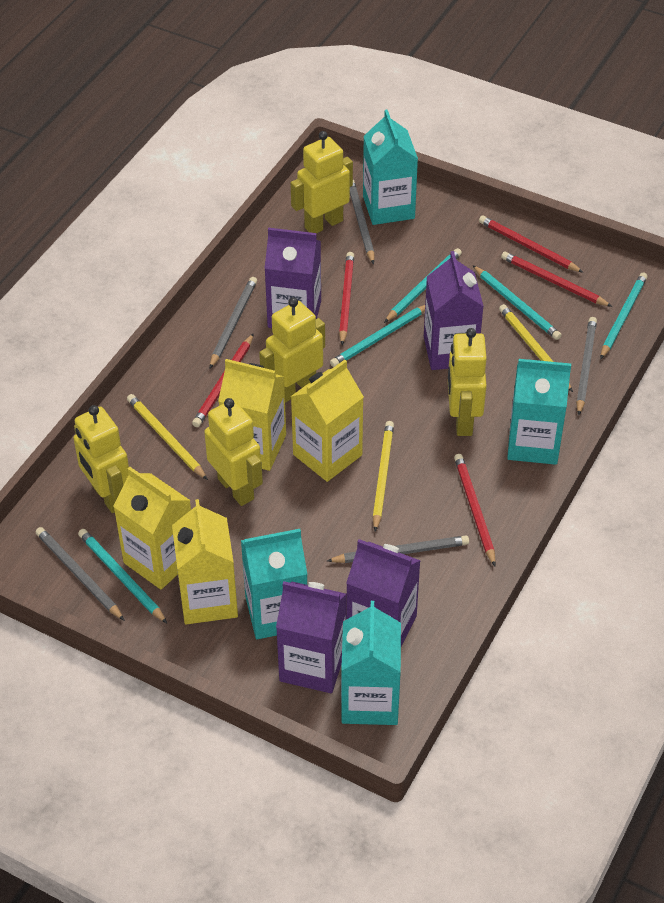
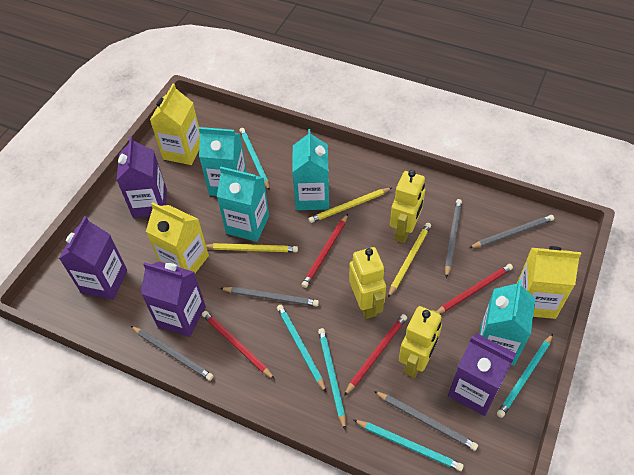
red pencil: [192,333,254,427] [339,252,354,345] [454,454,496,566] [479,216,584,273] [501,251,612,307] = 5 -> [202,311,275,380] [301,214,348,288] [344,314,407,396] [436,264,513,313] = 4
yellow carton: [113,467,191,589] [172,499,238,624] [218,359,286,471] [290,360,364,482] = 4 -> [146,202,209,273] [150,84,200,165] [517,246,581,319] = 3
yellow robot: [73,405,129,513] [204,398,263,506] [259,297,325,403] [291,131,353,233] [448,328,487,436] = 5 -> [349,247,386,319] [390,170,425,243] [399,306,442,378] = 3

